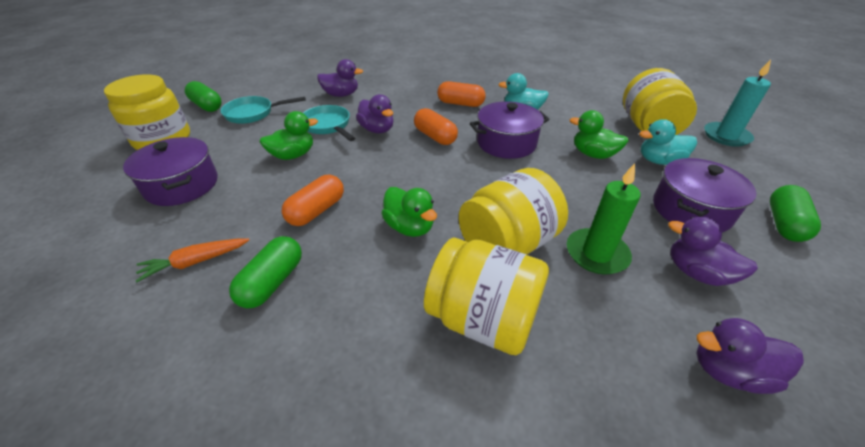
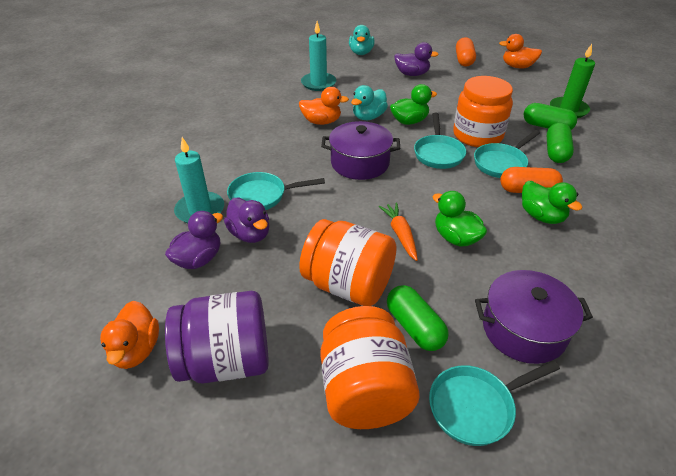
orange capsule: [282,175,344,226] [414,108,458,145] [437,81,486,107] = 3 -> [456,37,476,67] [500,167,563,193] = 2
orange duck: none = 0 -> [100,301,159,369] [299,87,349,125] [499,34,542,69] = 3
orange jar: none = 0 -> [299,219,396,306] [320,306,419,429] [453,76,513,147] = 3
purple duck: [317,59,363,97] [356,94,394,133] [668,217,758,286] [696,318,804,394] = 4 -> [165,211,223,269] [224,198,270,243] [394,42,439,76] = 3
purple jar: none = 0 -> [165,291,269,384] = 1
purple pot: [123,137,218,206] [470,102,550,159] [653,158,757,232] = 3 -> [321,121,400,180] [475,270,593,364] = 2
turquoise candle: [704,60,771,147] = 1 -> [174,137,224,223] [301,21,336,91] = 2
turquoise pan: [221,96,306,124] [303,105,355,141] = 2 -> [227,172,325,210] [414,113,466,169] [429,361,560,446] [474,130,540,178] = 4
yellow jar: [104,74,190,150] [424,238,549,355] [459,168,568,255] [623,68,697,135] = 4 -> none = 0

